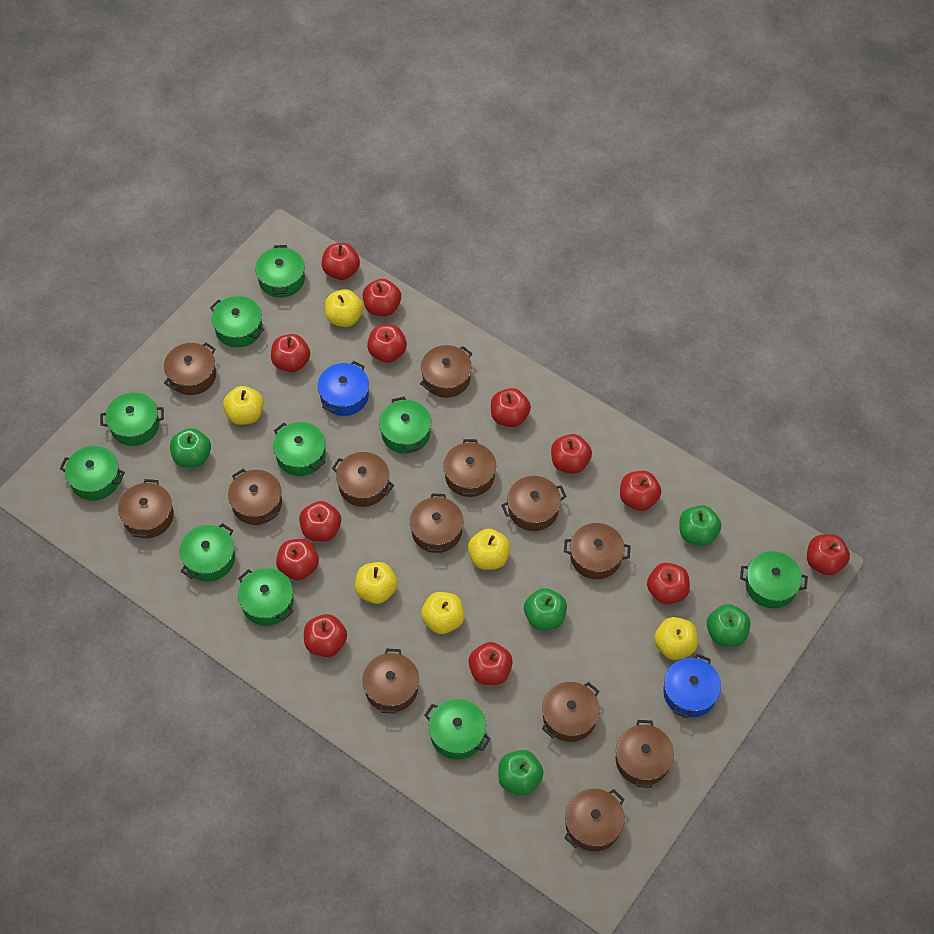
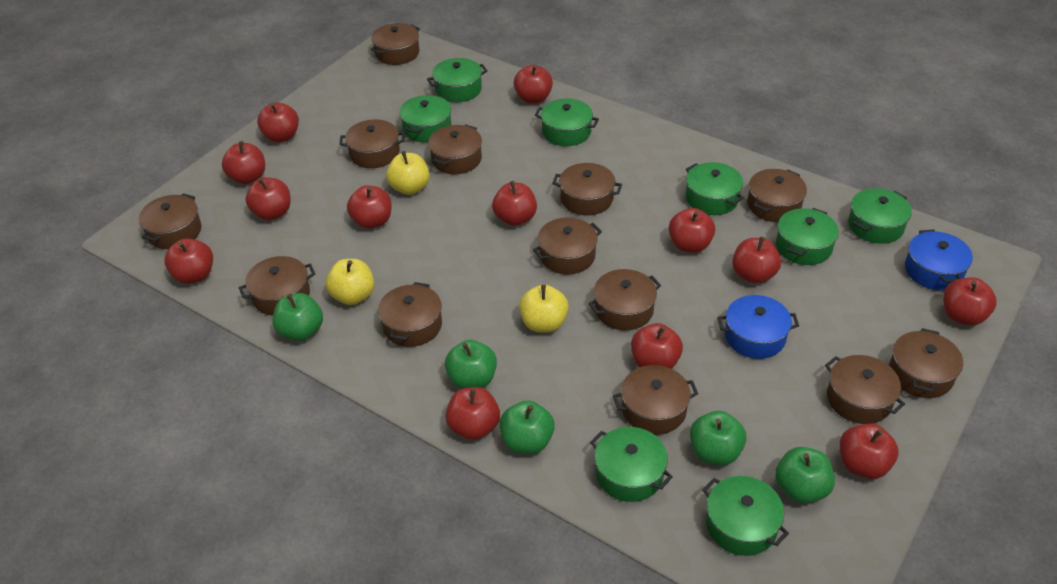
green pot: [60,446,125,501] [100,392,164,446] [180,523,235,581] [210,296,264,348] [238,568,294,626] [255,245,305,298] [273,422,326,476] [379,397,431,454] [424,699,491,759] [740,551,808,608] = 10 -> [399,95,451,142] [427,58,487,102] [535,99,599,146] [590,427,673,502] [686,162,744,215] [702,476,789,556] [776,208,839,265] [848,188,912,244] = 8
yellow apple: [223,386,264,425] [325,289,364,327] [355,562,398,604] [421,592,464,634] [468,529,510,570] [654,617,698,660] = 6 -> [326,259,374,305] [386,151,430,195] [519,285,569,332] = 3

